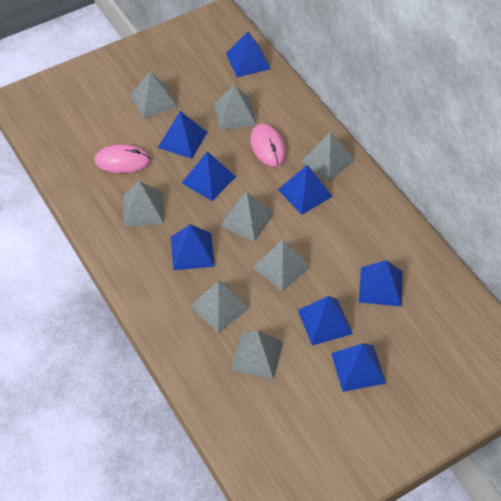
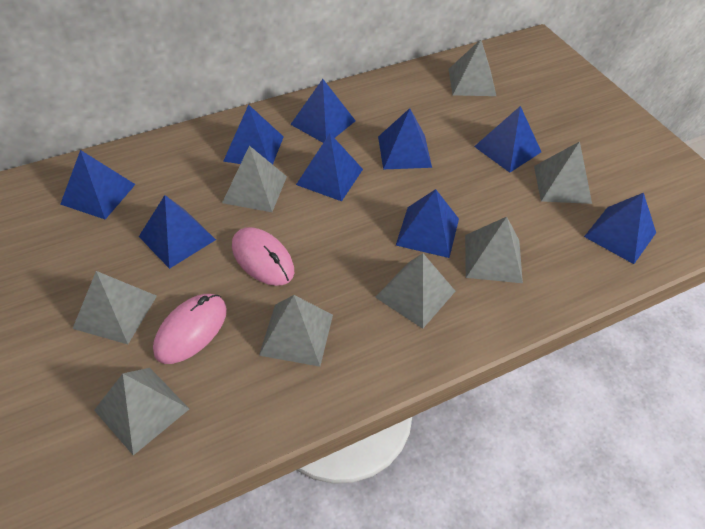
blue pyramid: [158,111,208,159] [171,224,215,270] [182,151,236,201] [226,32,270,77] [278,165,333,215] [298,296,353,346] [331,343,386,392] [359,260,403,307] = 8 -> [60,150,136,219] [139,195,216,269] [223,105,284,164] [290,79,356,143] [296,134,363,201] [378,108,432,169] [396,189,459,258] [474,106,541,173] [584,193,656,264] = 9

